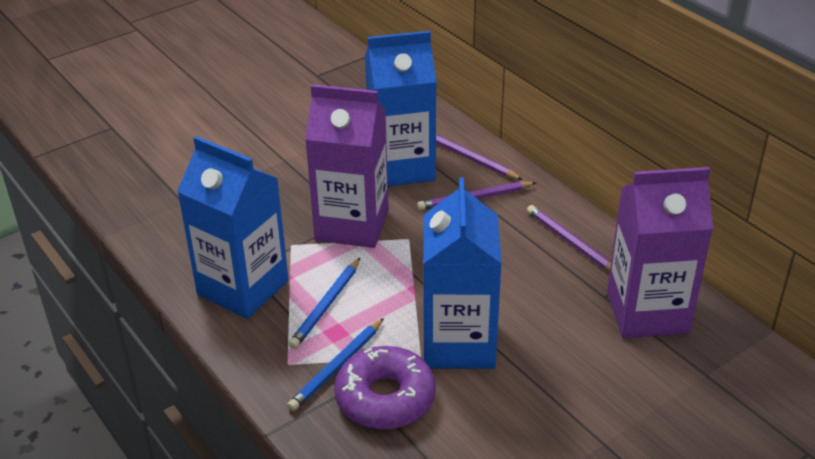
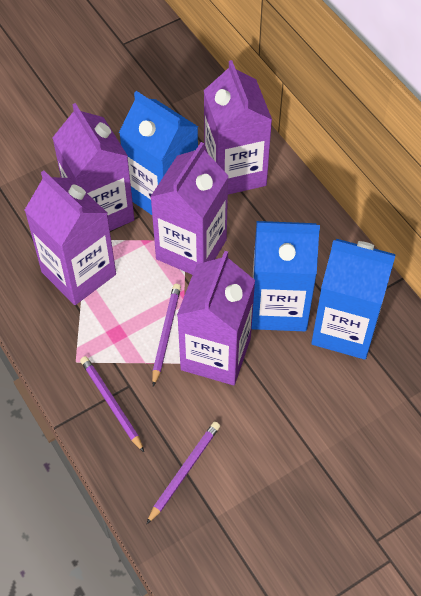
blue pencil: [287,318,384,411] [289,258,360,349] = 2 -> none = 0
purple carton: [305,84,389,248] [607,167,713,338] = 2 -> [24,170,116,305] [52,103,135,231] [150,142,228,275] [177,251,255,385] [204,60,272,195] = 5
purple donut: [334,346,436,429] = 1 -> none = 0

